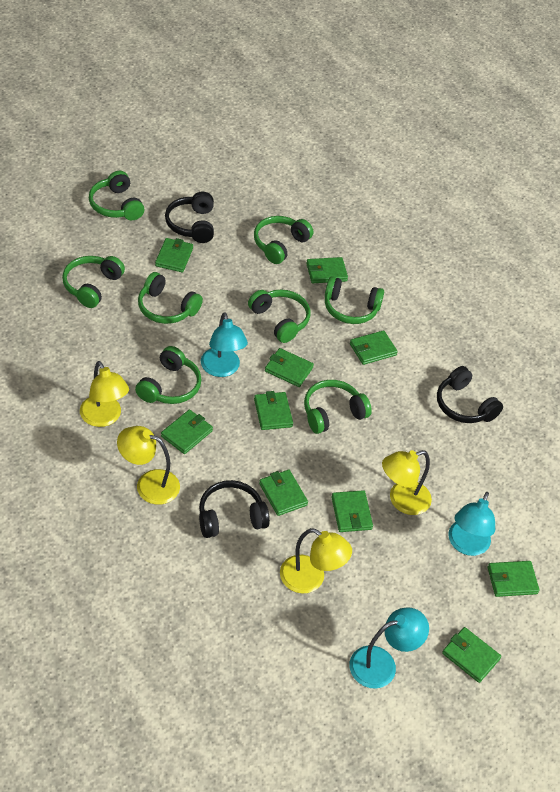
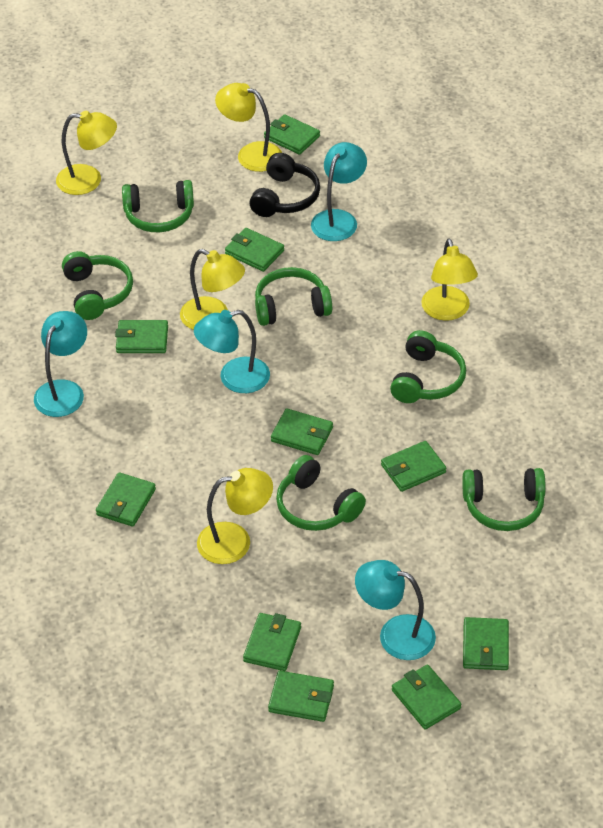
black headphones: [165,192,214,243] [199,480,270,538] [437,366,503,423] = 3 -> [249,153,320,217] = 1
green headphones: [62,256,125,308] [89,171,144,220] [135,346,202,404] [138,272,203,324] [248,289,310,343] [254,216,313,264] [304,380,372,434] [325,276,384,324] = 8 -> [62,251,133,320] [122,180,194,232] [255,267,332,326] [276,455,366,531] [390,330,466,403] [462,468,546,531] = 6
turquoise lamp: [201,312,248,377] [349,607,429,688] [448,492,495,556] = 3 -> [34,311,87,417] [194,310,270,393] [311,142,367,241] [355,560,436,660] = 4
yellow lamp: [80,361,129,427] [117,426,180,505] [280,528,352,594] [382,450,432,515] = 4 -> [56,111,117,195] [180,249,245,330] [197,468,273,564] [215,83,282,172] [421,238,478,321] = 5

